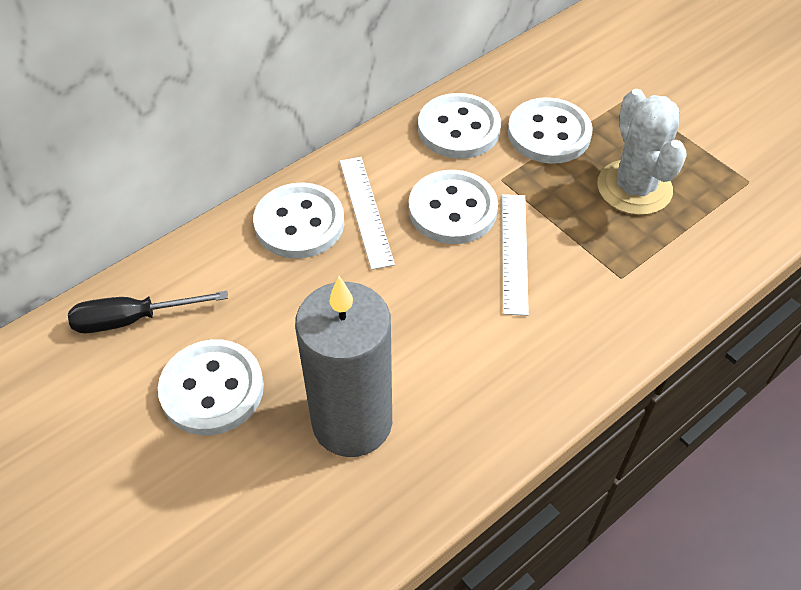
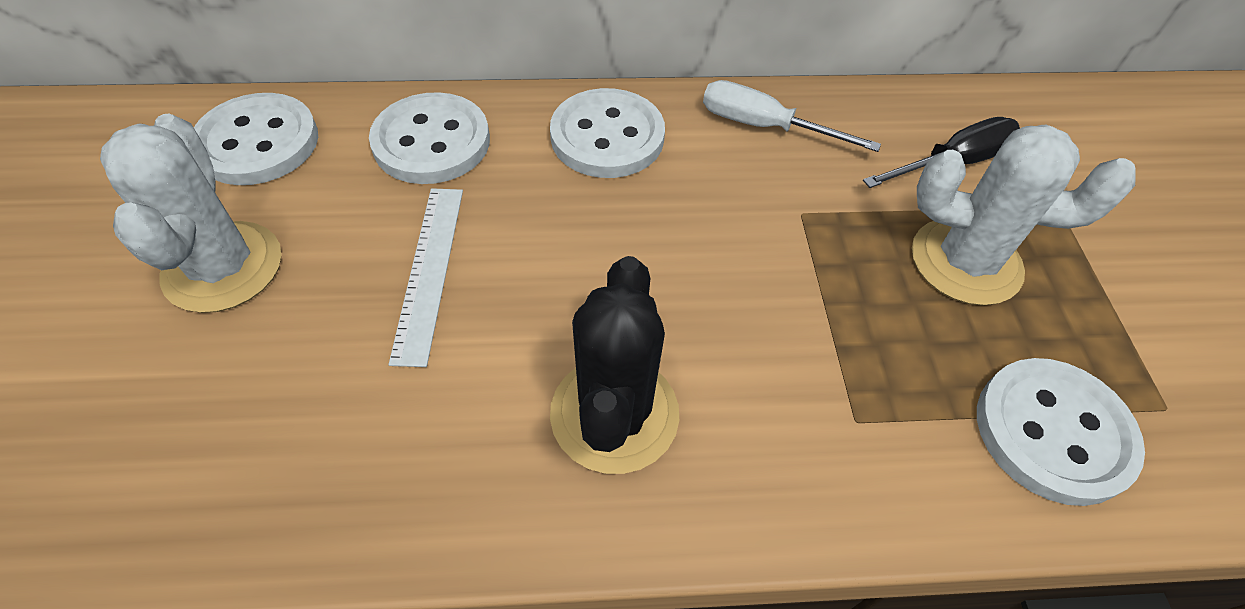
black cactus: none = 0 -> [550,256,679,474] = 1
grey candle: [295,276,392,457] = 1 -> none = 0
white button: [158,339,264,435] [253,182,344,259] [409,170,498,244] [418,93,501,159] [508,97,593,164] = 5 -> [194,93,318,185] [369,92,490,184] [550,88,665,178] [977,358,1145,506] = 4
white cactus: [597,89,687,215] = 1 -> [100,113,282,313] [912,125,1135,306] = 2
white ruler: [340,157,395,270] [502,194,529,316] = 2 -> [389,188,463,367] = 1
white screwdriver: none = 0 -> [703,80,881,152] = 1

